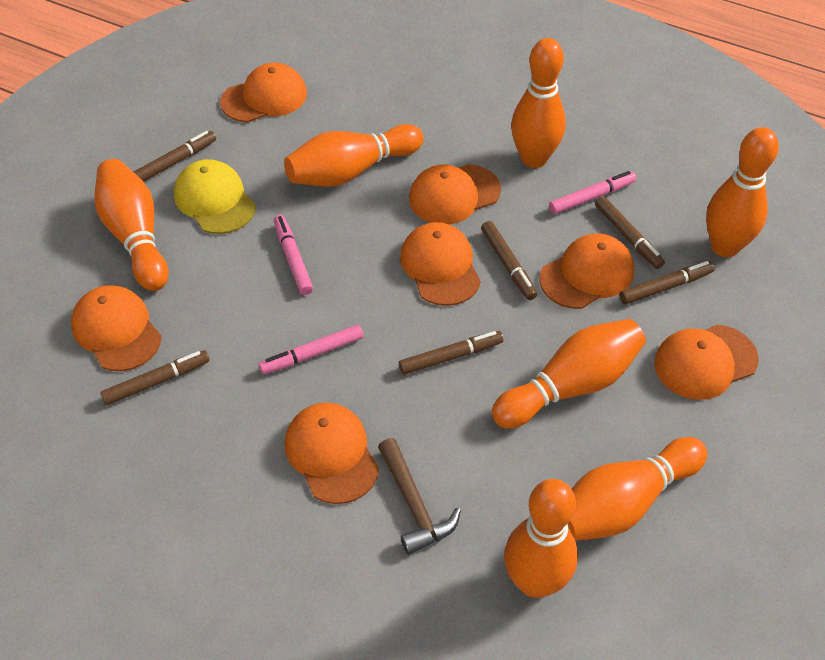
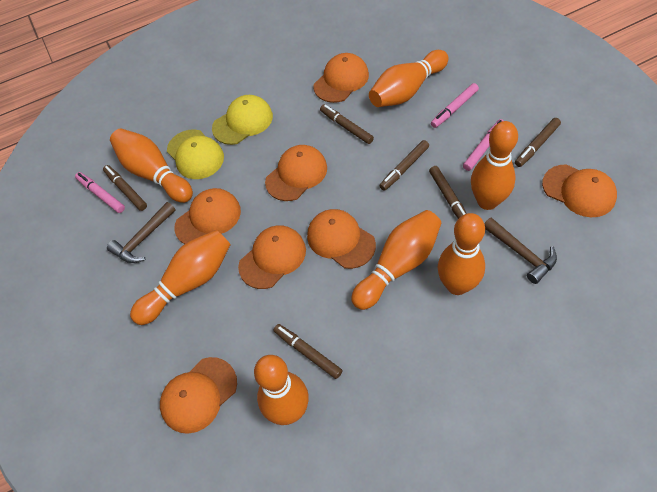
brown hammer: [378,438,461,555] = 1 -> [107,202,176,263] [484,217,557,284] = 2
yellow cap: [174,159,256,234] = 1 -> [167,129,224,179] [212,95,273,145] = 2

